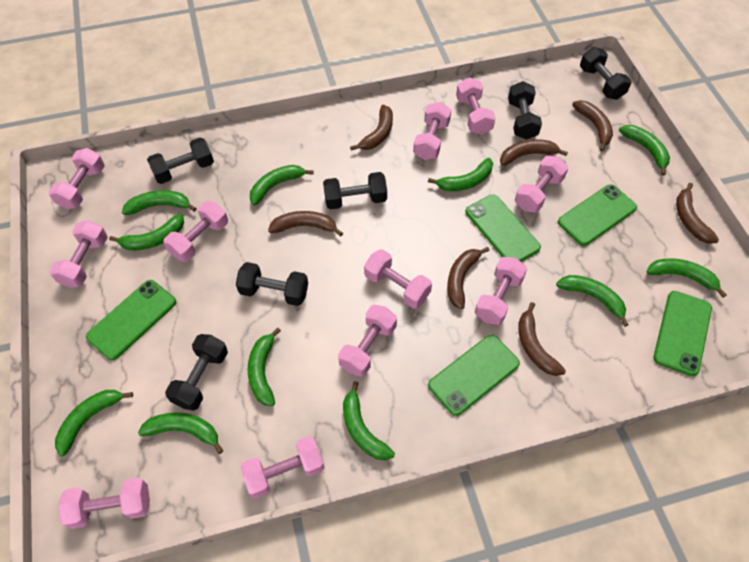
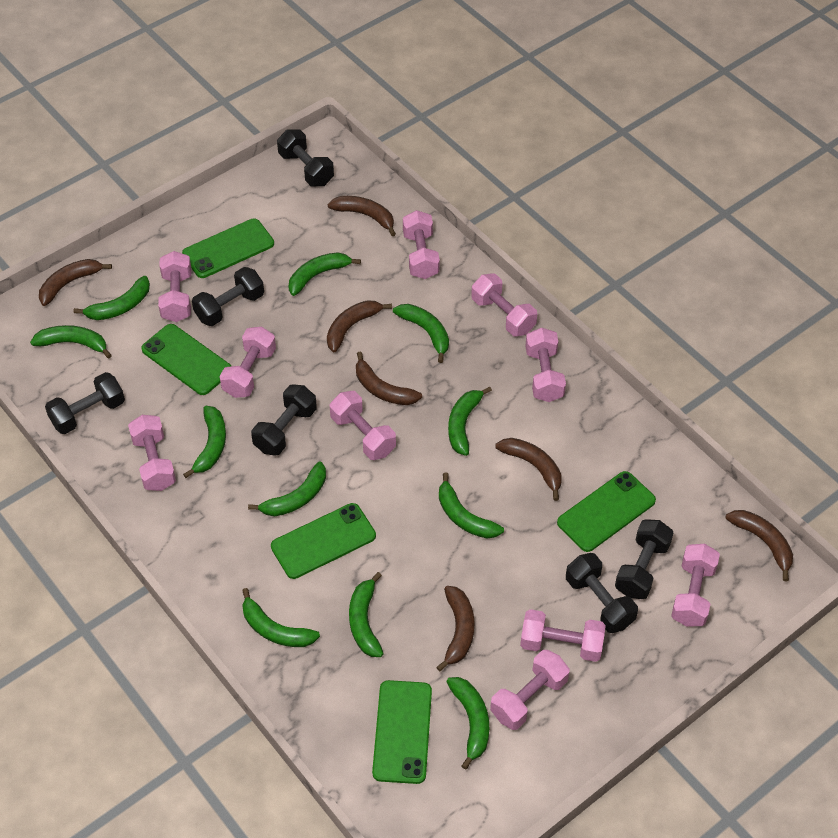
pink dumbbell: [48,148,105,209] [50,220,108,288] [58,478,150,529] [163,201,228,262] [240,436,324,499] [338,305,397,377] [364,249,432,309] [413,102,451,160] [456,77,496,135] [475,257,527,325] [515,156,568,213] = 11 -> [128,415,176,491] [158,251,191,322] [220,326,276,398] [330,391,396,460] [403,210,440,279] [471,273,537,336] [490,650,570,730] [520,609,606,662] [525,328,566,402] [671,544,720,627] = 10

